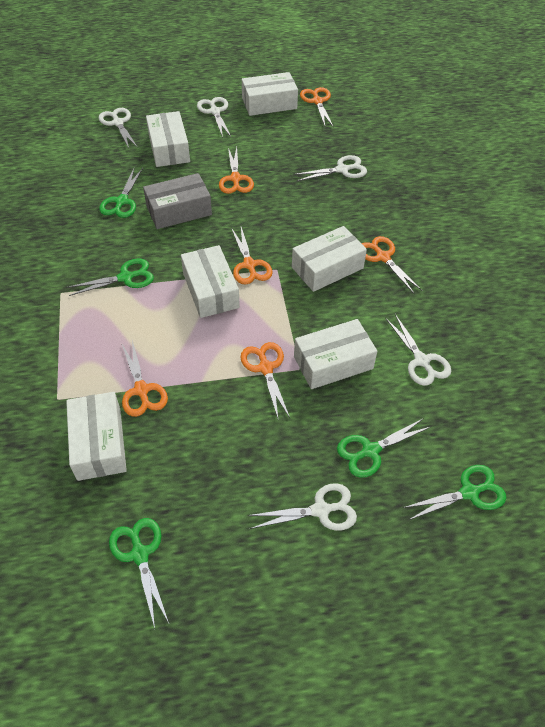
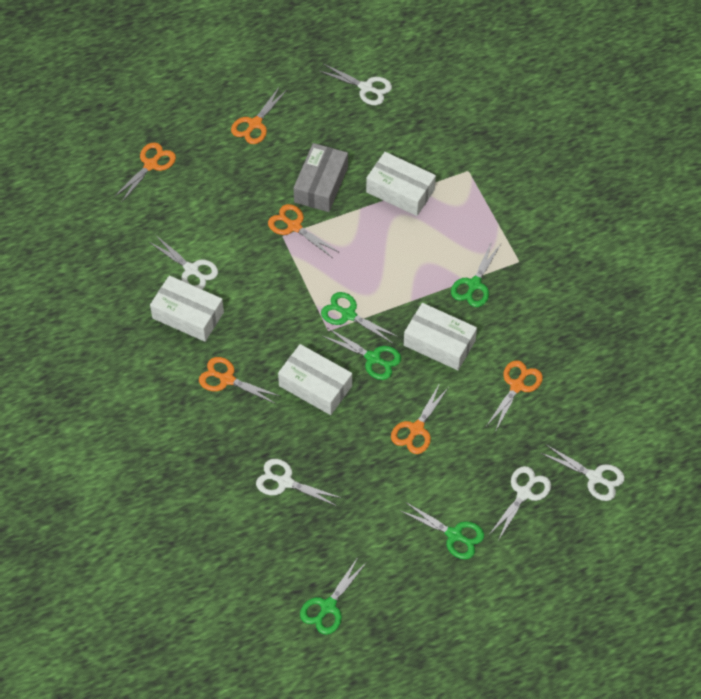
white box: [66,392,127,481] [146,111,190,167] [181,245,240,318] [242,72,298,116] [292,226,367,292] [294,319,377,389] = 6 -> [150,276,224,342] [278,344,352,415] [366,152,436,216] [404,303,477,370] = 4

